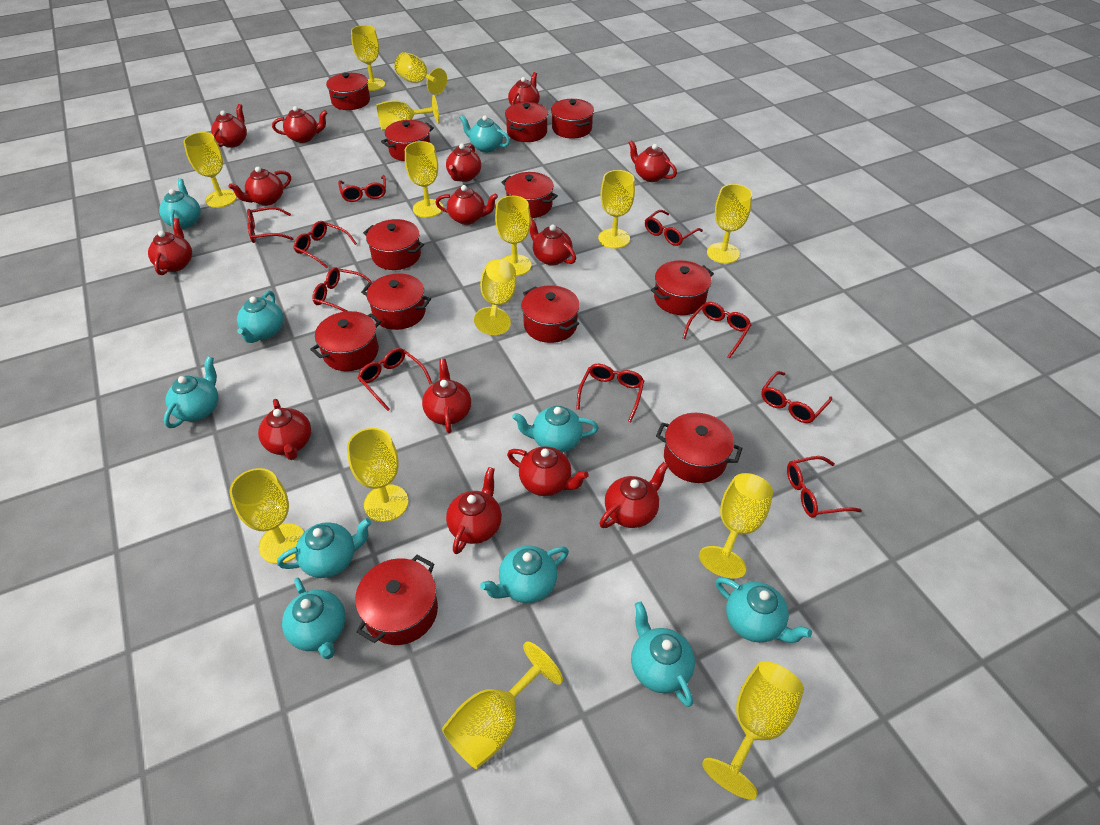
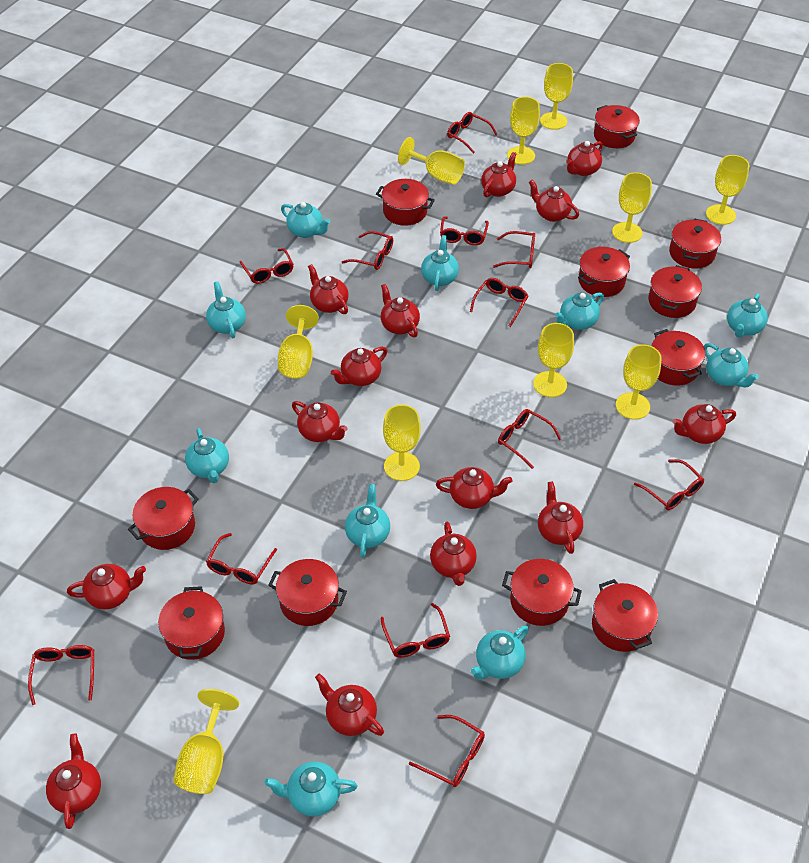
red glasses: [247,207,294,243] [294,221,357,268] [313,267,373,312] [338,175,386,202] [358,348,432,411] [576,364,644,422] [645,210,703,246] [683,302,751,359] [761,371,832,423] [787,456,862,518] = 10 -> [28,645,94,705] [206,533,277,584] [240,248,294,284] [342,231,393,270] [381,603,450,658] [409,715,485,787] [440,216,489,245] [447,112,498,154] [470,278,528,327] [493,231,535,268] [498,409,561,469] [634,459,704,510] = 12
red pot: [310,311,381,371] [326,73,370,110] [355,555,438,645] [361,273,431,330] [363,219,424,270] [381,120,434,161] [501,172,558,218] [505,102,548,142] [521,285,580,343] [551,99,594,139] [651,260,714,315] [656,413,743,483] = 12 -> [128,487,199,550] [158,586,225,660] [268,559,347,626] [376,179,435,226] [502,559,582,626] [578,247,630,297] [592,579,658,652] [594,105,640,148] [648,265,702,318] [652,329,706,386] [669,218,721,269] = 11
yellow goblet: [183,132,237,208] [230,468,304,564] [347,428,408,522] [351,25,385,91] [376,95,439,130] [394,52,447,95] [405,141,443,218] [442,641,563,769] [474,259,516,335] [495,196,532,276] [598,170,635,249] [699,473,773,579] [702,661,804,800] [707,184,752,264] = 14 -> [173,689,239,794] [278,305,319,379] [383,405,421,481] [398,137,465,185] [507,97,540,165] [533,323,574,397] [540,63,573,130] [612,172,652,243] [616,344,662,419] [706,155,749,225] = 10

